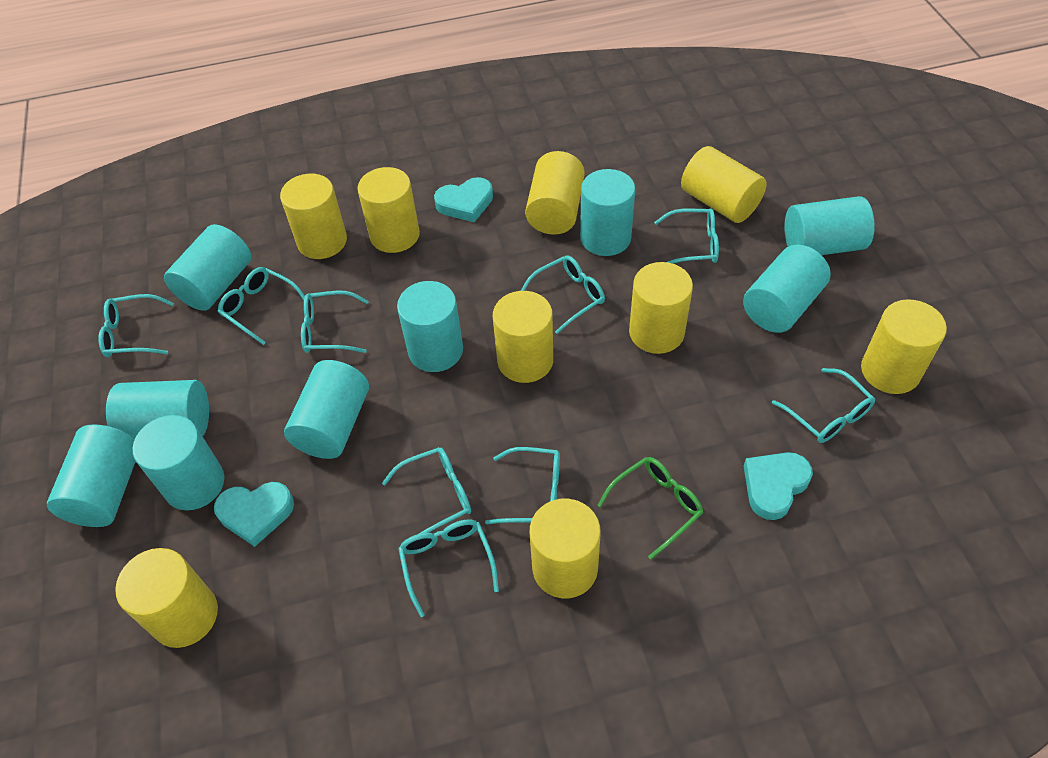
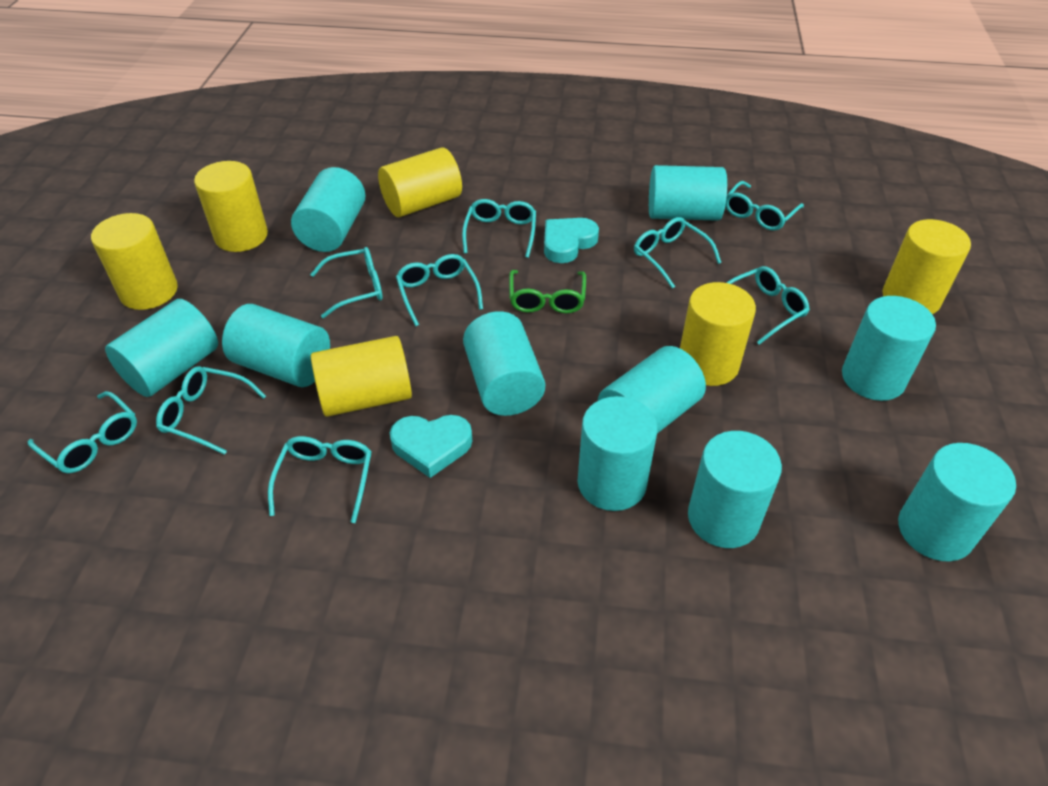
turquoise cylinder: [47,424,136,527] [106,380,209,439] [132,415,224,510] [164,224,252,311] [284,360,369,459] [397,281,463,372] [580,169,635,256] [743,245,831,333] [784,196,875,255] = 9 -> [105,299,218,397] [222,304,330,387] [291,167,366,252] [463,311,545,416] [577,396,657,511] [598,346,706,434] [649,165,727,221] [688,431,782,548] [842,296,936,401] [898,443,1016,561] = 10
turquoise heart: [214,482,294,547] [434,177,493,222] [744,452,813,520] = 3 -> [390,415,472,478] [544,218,599,263] = 2
yellow cylinder: [115,548,218,648] [280,174,347,259] [357,167,420,253] [493,291,553,383] [525,151,585,235] [530,499,601,598] [629,262,693,354] [681,146,767,223] [861,299,947,394] = 9 -> [91,213,178,310] [194,161,268,252] [311,336,412,417] [378,147,462,217] [680,282,756,386] [882,219,971,314] = 6

